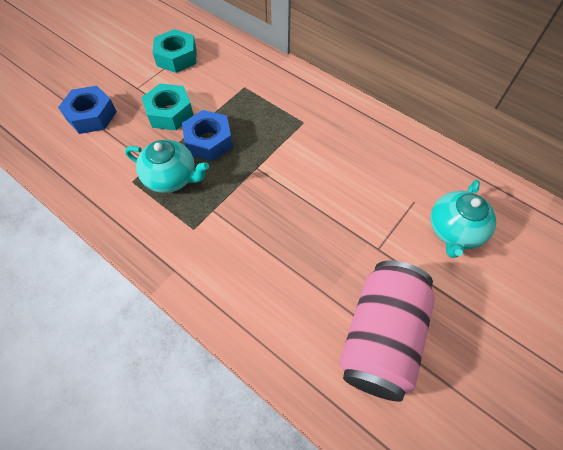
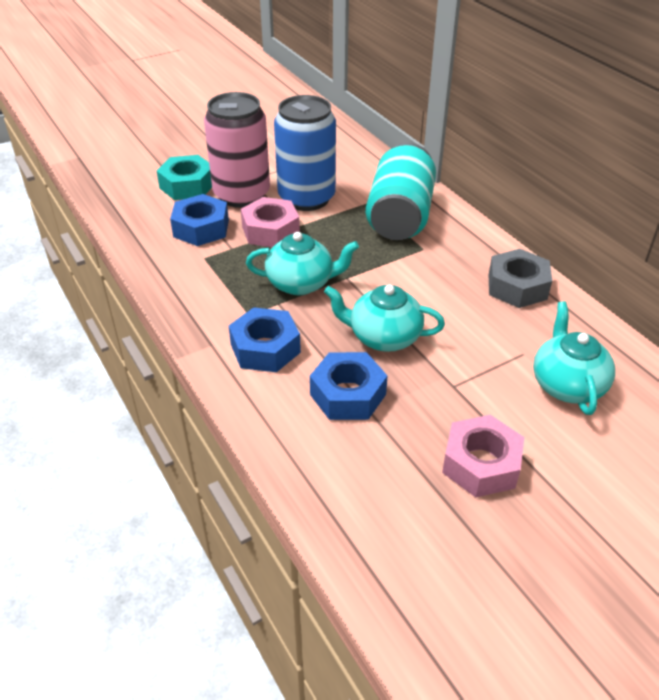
blue can: none = 0 -> [274,95,336,211] = 1
blue nut: [58,86,117,134] [182,110,233,162] = 2 -> [170,194,229,246] [229,307,301,372] [310,352,387,420] = 3
grey nut: none = 0 -> [489,249,552,308] = 1
pink nut: none = 0 -> [241,197,300,247] [442,415,524,497] = 2
turquoise can: none = 0 -> [366,142,436,240] = 1
turquoise nut: [141,83,194,130] [152,29,197,73] = 2 -> [157,155,212,200] = 1
turquoise teapot: [125,140,209,193] [431,180,496,258] = 2 -> [246,232,359,295] [324,285,445,352] [533,301,615,415] = 3

